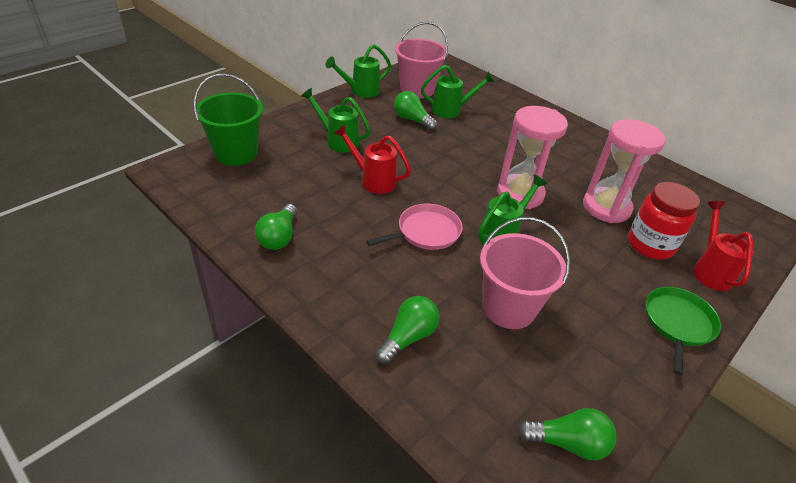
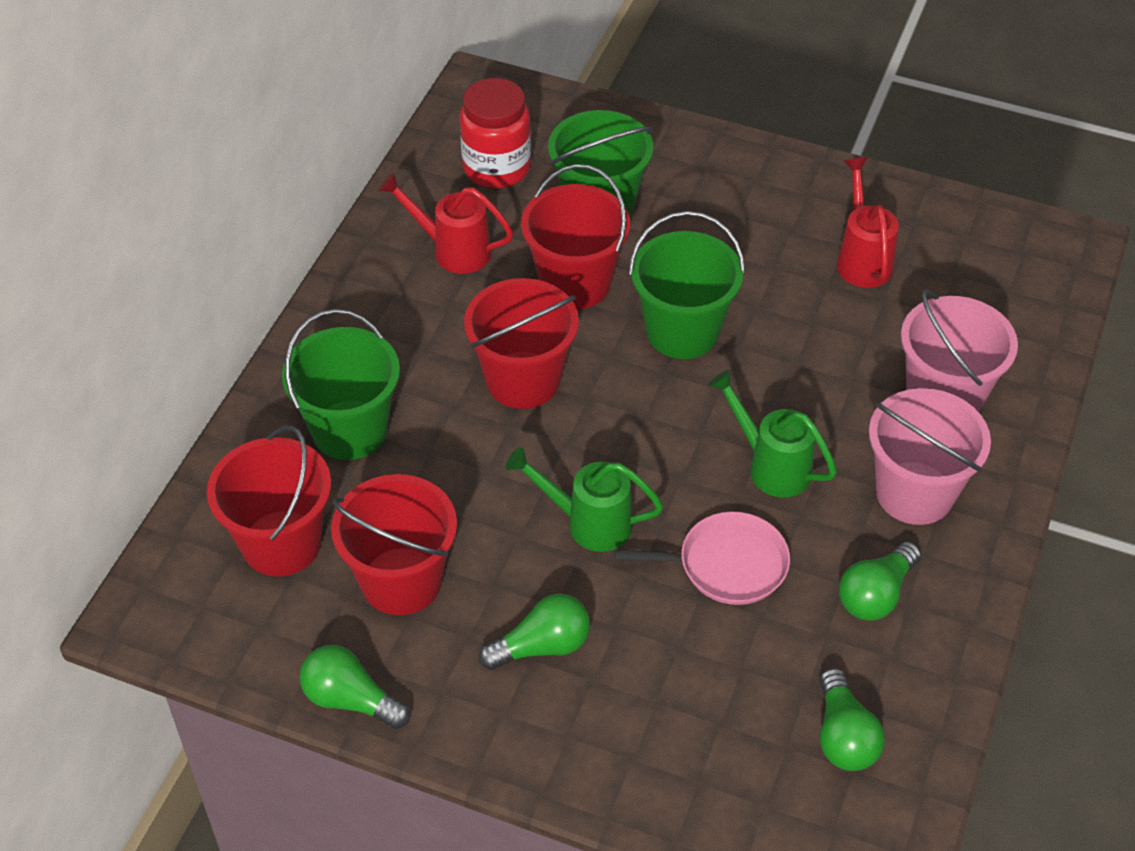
green bucket: [194,73,263,166] = 1 -> [282,309,400,460] [548,110,653,217] [629,211,745,359] = 3
green pan: [646,287,721,375] = 1 -> none = 0
green watering can: [301,88,371,153] [325,45,391,98] [421,65,495,118] [478,175,547,245] = 4 -> [506,447,663,552] [708,370,837,498] = 2
pink hourglass: [497,106,568,209] [583,119,666,223] = 2 -> none = 0
red bucket: none = 0 -> [207,426,331,576] [331,474,457,615] [464,278,579,409] [521,164,630,309] = 4

